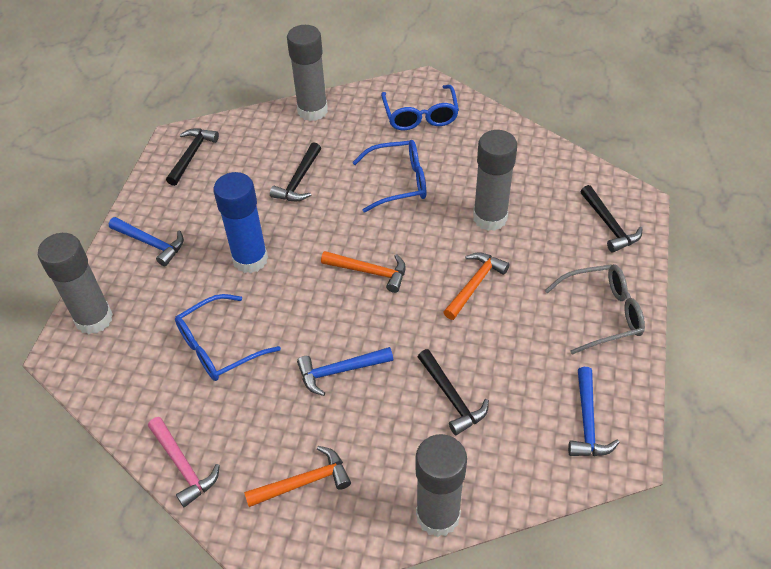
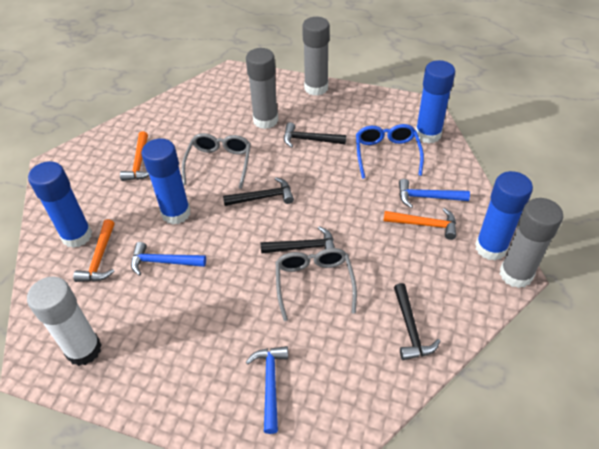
blue glasses: [175,294,281,381] [352,140,426,213] [381,85,459,130] = 3 -> [356,124,424,179] = 1
blue glue stick: [214,172,268,273] = 1 -> [28,161,92,248] [141,138,191,225] [416,60,455,143] [475,171,533,261] = 4
grey glasses: [545,264,645,354] = 1 -> [182,133,251,189] [276,248,357,321] = 2
grey glue stick: [38,233,113,334] [287,25,328,121] [416,434,467,537] [473,130,517,231] = 4 -> [246,48,278,129] [302,17,330,96] [500,198,563,288] = 3
pink hammer: [148,417,220,507] = 1 -> none = 0
white glue stick: none = 0 -> [27,277,102,366] = 1

